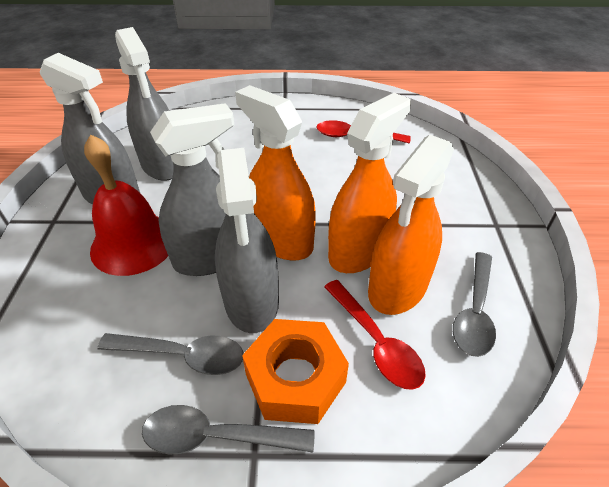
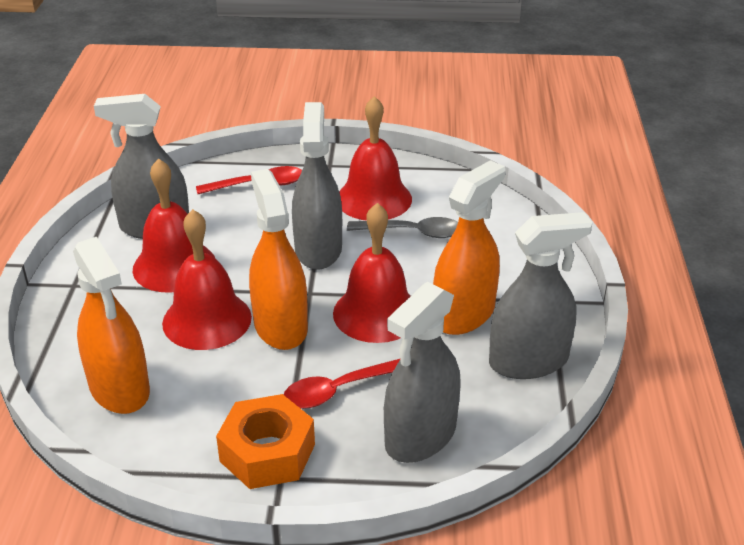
grey spoon: [97,333,244,375] [142,405,315,455] [453,252,496,357] = 3 -> [347,217,458,238] = 1
red bell: [84,134,168,276] = 1 -> [133,158,215,293] [162,209,252,350] [333,203,410,343] [339,96,412,221] = 4

